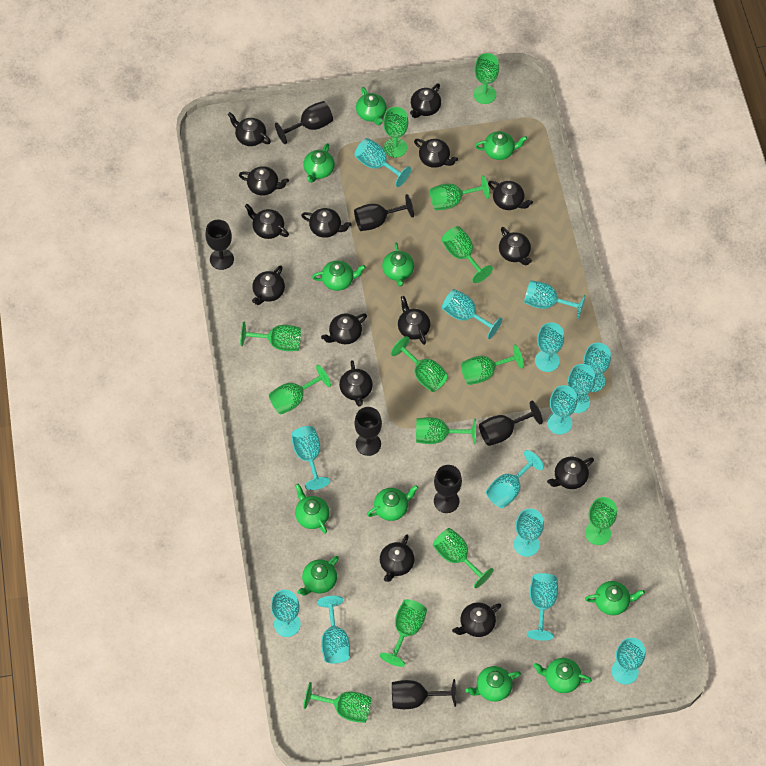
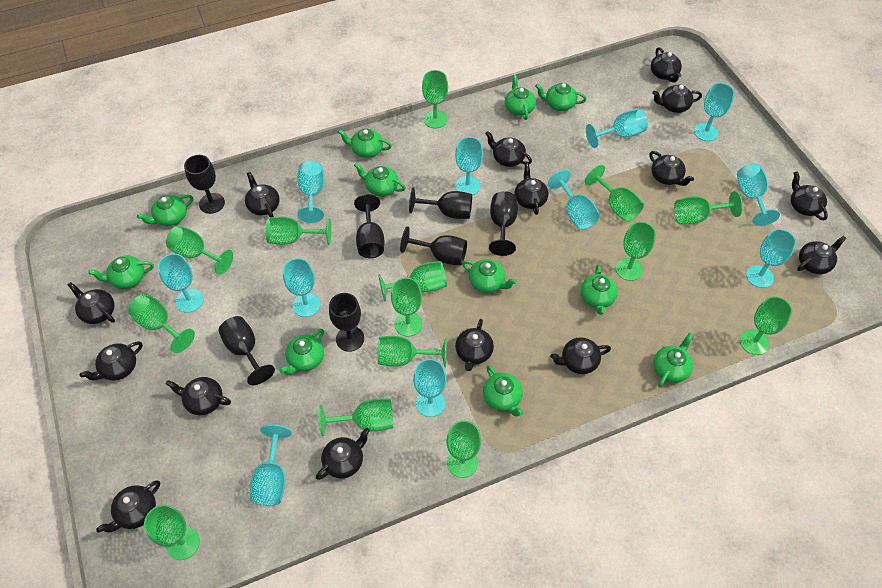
green goblet: [240,321,301,351] [269,365,331,415] [303,682,371,723] [380,599,427,667] [383,107,408,158] [391,336,448,392] [416,417,476,444] [430,175,489,210] [433,528,494,588] [442,226,493,283] [461,345,524,385] [473,53,499,104] [585,497,617,545] = 13 -> [128,294,195,353] [144,505,200,560] [166,225,233,275] [266,217,331,245] [319,399,393,436] [378,261,447,301] [378,336,447,367] [391,278,422,337] [422,70,448,128] [447,421,481,478] [585,165,644,222] [615,222,656,281] [674,191,743,224] [740,296,792,355] = 14
turquoise goblet: [271,590,301,637] [291,426,330,490] [317,596,350,664] [354,138,411,187] [442,289,502,339] [486,450,544,508] [513,509,544,557] [524,280,586,319] [527,573,558,641] [535,322,564,372] [547,385,577,435] [568,364,595,413] [584,343,611,392] [612,638,645,685] = 14 -> [158,254,204,313] [250,424,292,506] [283,258,320,317] [297,161,324,223] [413,359,446,417] [455,137,483,195] [548,170,600,230] [586,109,648,148] [694,83,735,141] [737,163,780,226] [746,229,796,288] = 11

